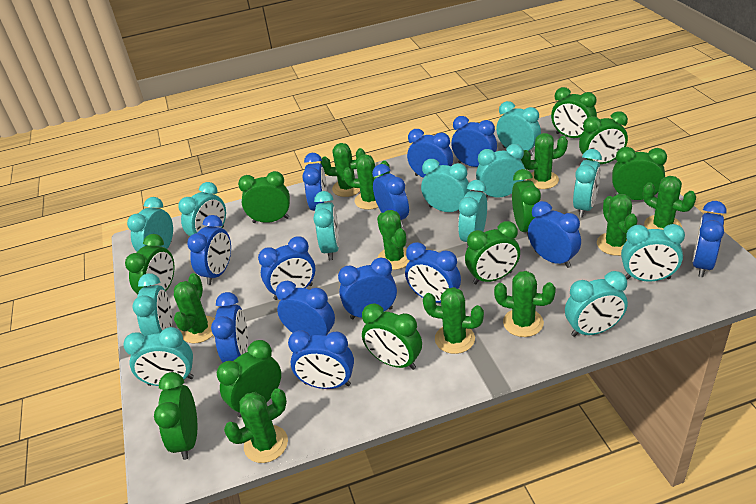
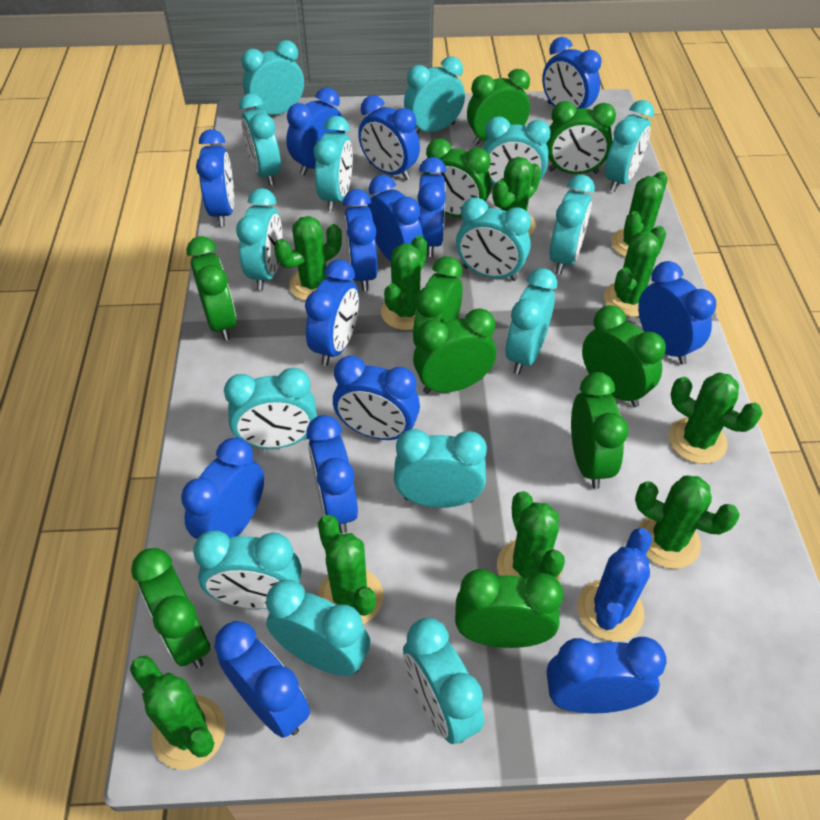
blue cactus: none = 0 -> [577,528,652,641] = 1
blue clock: [187,215,231,285] [211,292,248,363] [258,236,315,300] [276,281,335,336] [288,330,354,389] [302,153,327,211] [338,258,397,319] [372,164,409,228] [405,242,461,303] [407,129,453,178] [451,116,497,167] [528,201,581,268] [692,201,726,277] = 13 -> [181,437,264,539] [196,129,234,227] [214,621,310,738] [286,87,345,175] [305,260,359,366] [306,415,358,533] [333,356,420,440] [343,189,377,291] [358,95,420,180] [367,175,423,261] [417,157,447,257] [542,37,601,109] [547,637,667,713] [638,261,716,365] = 14
turquoise clock: [123,327,194,386] [127,197,173,251] [132,273,172,337] [178,182,226,236] [313,191,339,260] [421,159,470,212] [458,180,487,248] [476,144,525,198] [496,101,541,156] [565,271,628,337] [573,149,602,218] [621,224,685,282] = 12 -> [193,530,302,609] [224,368,317,449] [236,188,282,290] [239,93,281,186] [241,40,304,115] [266,580,370,676] [314,116,353,212] [394,429,487,508] [403,618,484,744] [404,56,465,134] [456,197,531,281] [483,116,551,185] [505,268,557,374] [550,175,595,274] [605,100,654,192] = 15

